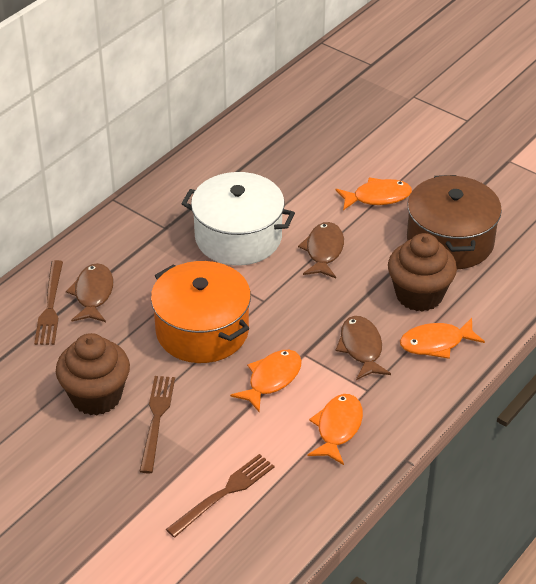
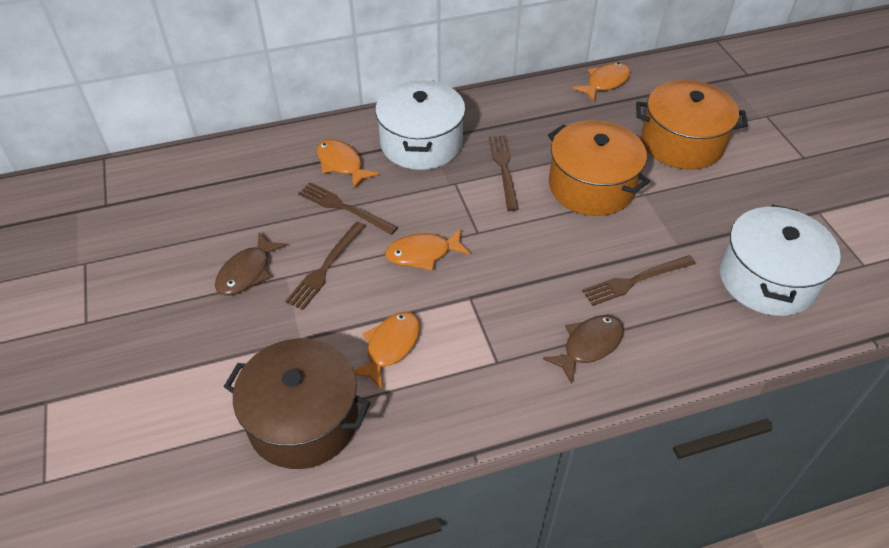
brown cupcake: [56,333,130,415] [388,233,457,312] = 2 -> none = 0
brown fish: [66,263,113,322] [298,222,344,278] [335,316,391,380] = 3 -> [215,233,287,296] [543,315,624,384] = 2
brown fork: [34,260,63,345] [139,376,175,473] [166,454,275,538] = 3 -> [285,222,366,310] [298,182,398,235] [489,135,519,211] [582,255,696,306] = 4
orange pot: [151,261,251,363] = 1 -> [548,120,650,216] [636,80,748,170] = 2
white pot: [181,172,295,266] = 1 -> [375,80,466,170] [720,205,841,316] = 2

